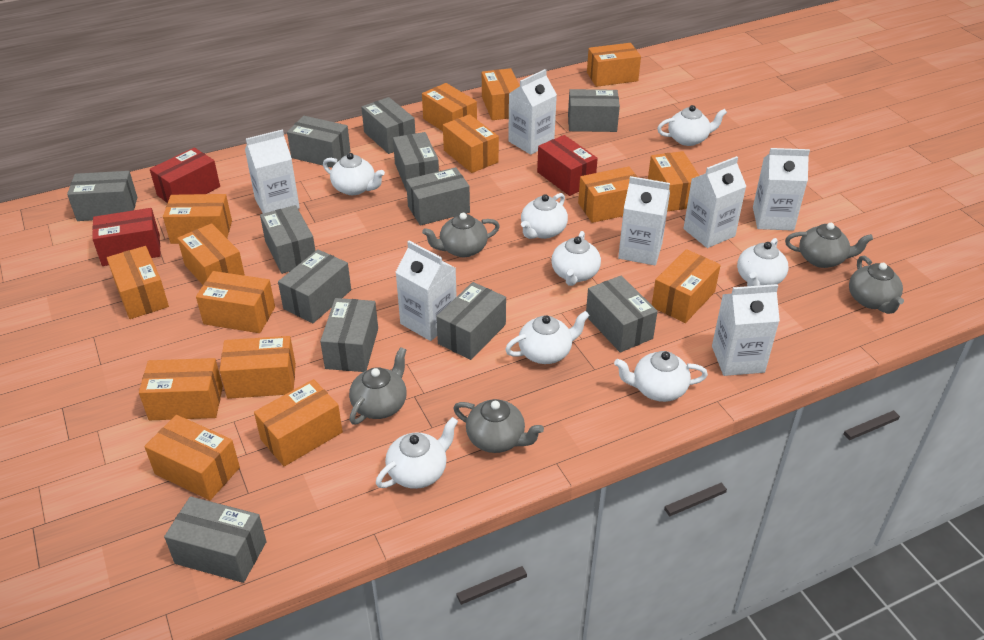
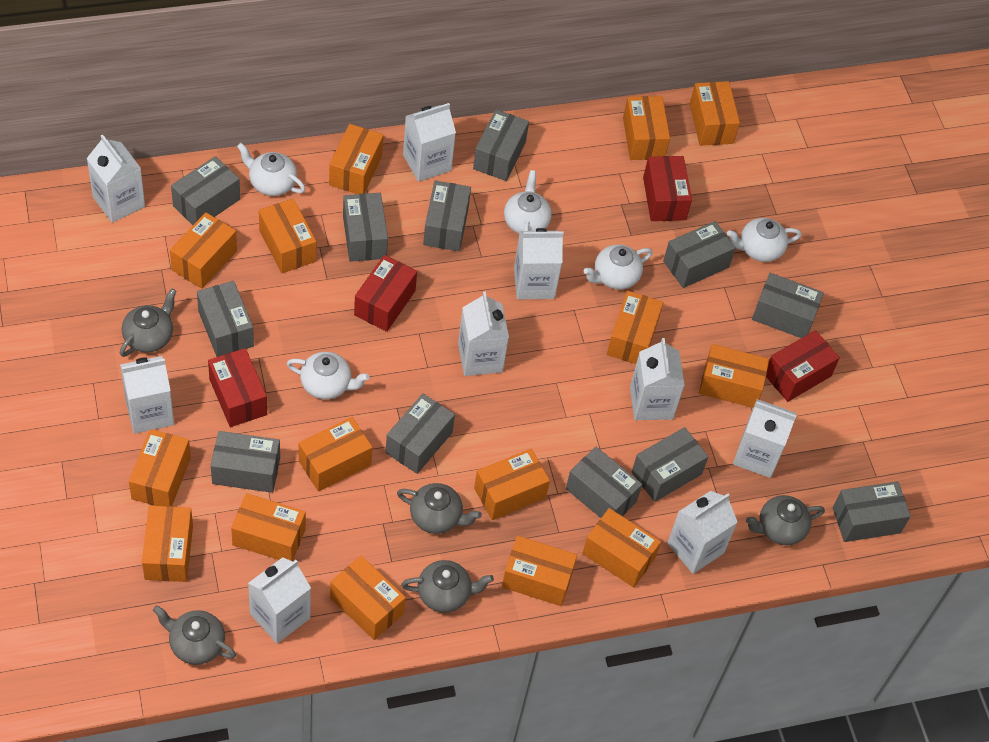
red box: [92,208,161,266] [150,147,220,203] [537,135,598,196] = 3 -> [208,348,267,427] [354,255,417,332] [643,156,692,221] [766,330,840,402] = 4
white carton: [245,129,300,214] [395,241,457,341] [508,69,557,155] [618,176,670,265] [683,156,746,248] [712,284,780,376] [753,148,810,231] = 7 -> [87,135,145,223] [120,356,174,434] [248,557,311,644] [403,103,456,182] [458,291,509,376] [514,228,564,299] [630,338,685,420] [667,491,738,574] [733,399,797,478] = 9
white teapot: [323,153,385,195] [376,417,458,489] [505,311,590,364] [521,193,568,239] [551,231,601,286] [614,351,708,402] [657,105,727,146] [737,238,788,286] = 8 -> [237,143,305,196] [287,352,370,399] [504,170,552,234] [584,245,653,290] [727,218,801,262] = 5

